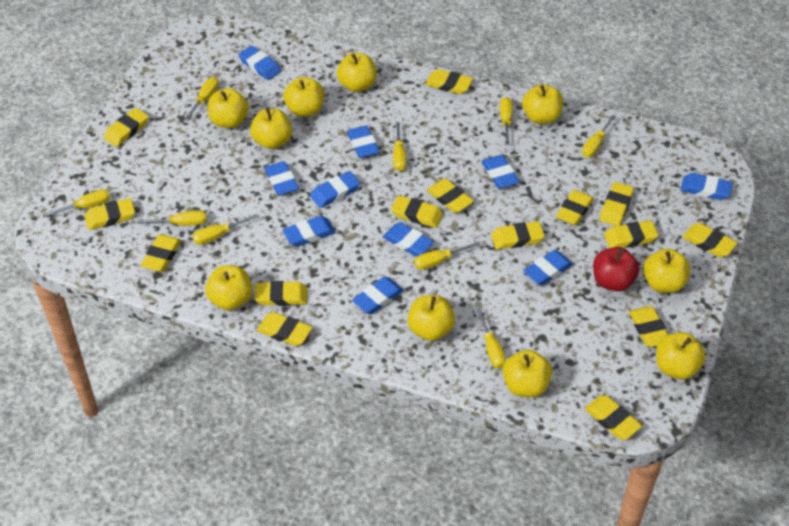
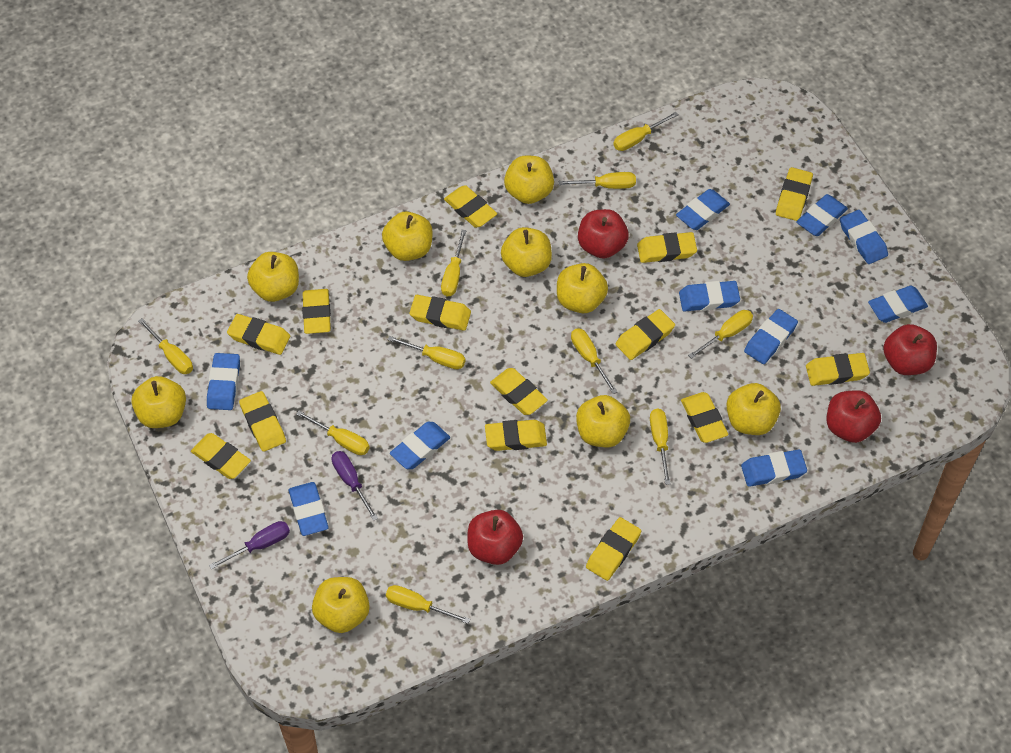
purple screwdriver: none = 0 -> [209,521,290,569] [332,451,378,521] = 2
red apple: [593,247,639,291] = 1 -> [467,510,523,565] [578,209,629,259] [827,390,881,443] [883,324,937,375] = 4
yellow apple: [205,265,252,310] [208,88,249,128] [250,108,292,149] [283,77,324,117] [337,53,377,92] [408,295,455,341] [503,350,552,397] [522,84,563,124] [643,248,690,293] [656,332,706,379] = 10 -> [132,376,186,428] [247,252,299,302] [312,577,370,633] [382,211,433,261] [501,227,552,277] [504,156,554,204] [557,263,608,313] [576,395,630,447] [727,383,781,435] = 9
yellow eraser: [85,198,135,230] [104,108,149,147] [140,234,182,272] [254,281,307,306] [257,312,312,346] [391,196,443,228] [425,69,473,94] [427,178,474,213] [491,222,545,249] [556,190,594,225] [585,395,642,440] [599,182,634,226] [604,221,659,248] [629,306,668,347] [682,223,738,257] = 15 -> [191,433,251,479] [227,314,290,355] [239,391,286,452] [302,289,331,334] [410,295,471,331] [444,185,497,228] [485,420,547,451] [490,368,548,415] [586,517,641,581] [616,309,675,360] [637,232,697,263] [681,392,728,443] [776,167,813,221] [806,353,870,386] = 14
yellow screwdriver: [42,189,110,218] [137,210,207,226] [184,77,219,121] [193,214,258,245] [393,122,406,171] [414,242,480,269] [476,307,506,369] [500,97,513,145] [582,115,616,157] = 9 -> [138,318,193,374] [296,411,370,455] [386,585,470,624] [388,336,465,369] [441,230,467,297] [559,172,636,189] [571,328,617,394] [613,112,679,151] [650,409,671,485] [688,310,753,359] = 10

